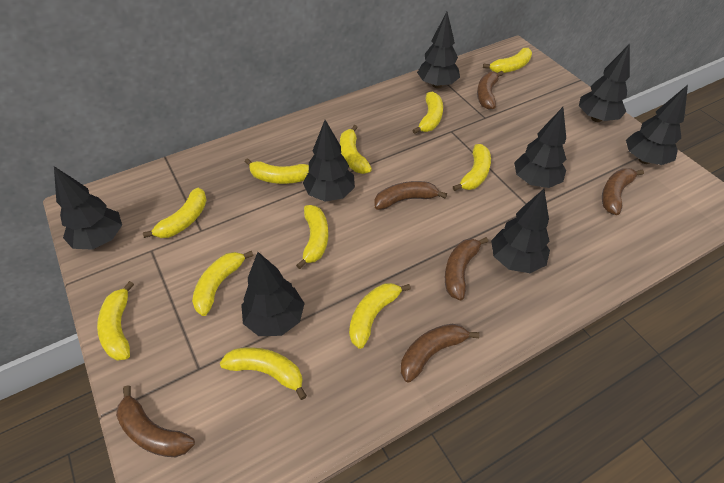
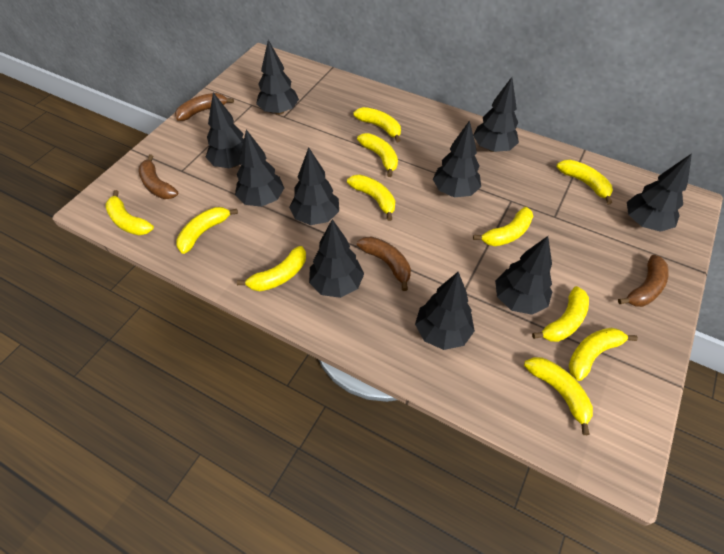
black tree: [54,166,122,250] [241,252,305,336] [303,120,355,201] [417,12,460,88] [491,189,550,273] [514,107,566,188] [579,44,630,122] [626,85,688,165] = 8 -> [206,92,244,168] [235,129,284,207] [256,40,299,115] [289,147,339,225] [309,219,364,298] [415,272,475,350] [433,120,481,197] [473,77,519,152] [495,236,552,315] [627,153,692,232] = 10
brown banana: [116,385,195,457] [374,181,447,210] [401,323,479,383] [445,237,488,300] [477,71,504,110] [602,169,644,215] = 6 -> [138,155,178,199] [175,93,234,121] [357,236,411,291] [618,255,669,307] = 4

